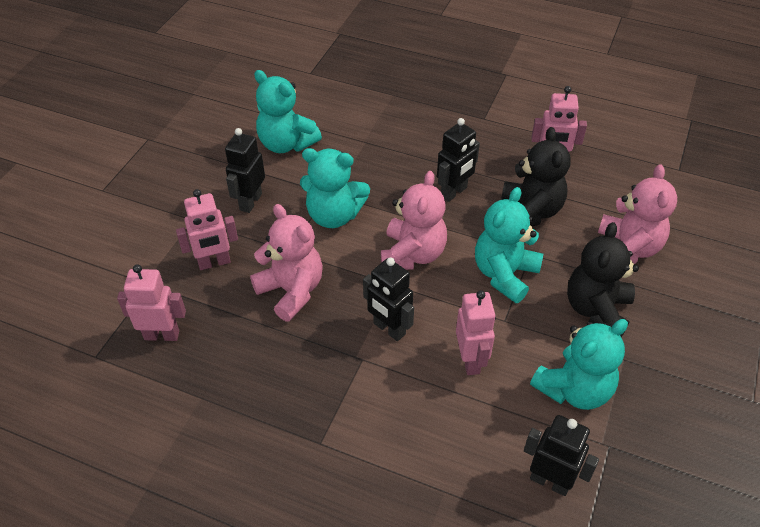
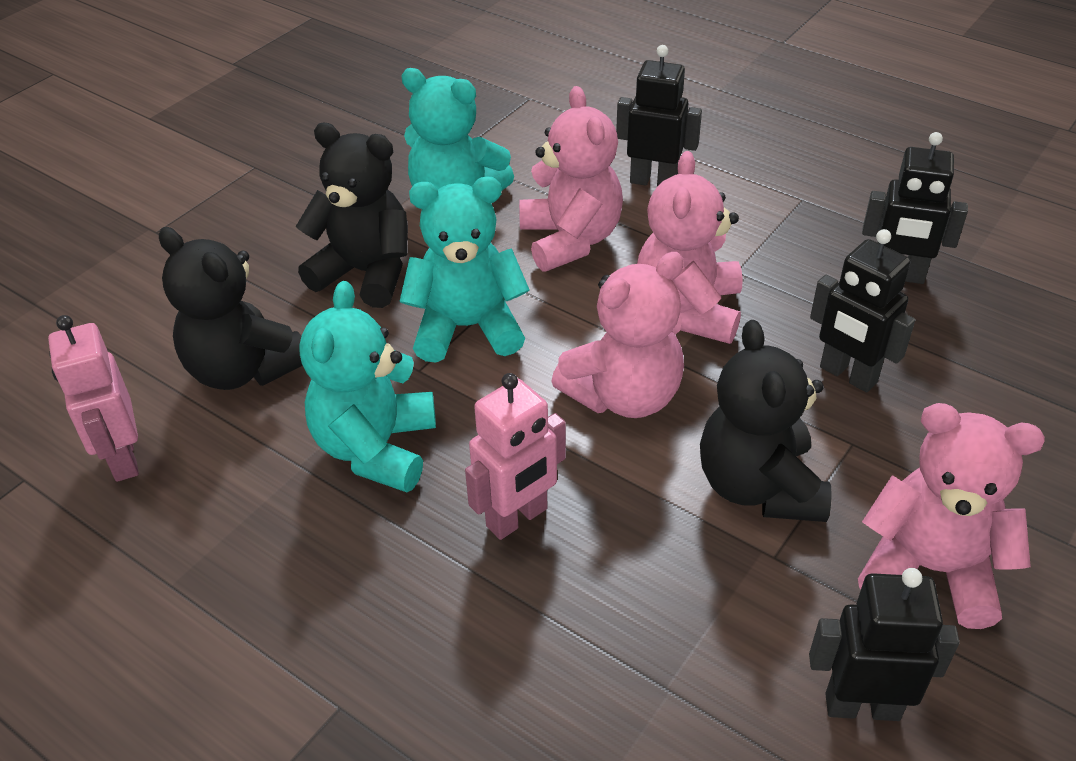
black teddy bear: [501,127,571,226] [567,222,639,337] = 2 -> [159,227,303,390] [296,122,408,308] [700,320,832,522] = 3
pink robot: [117,264,186,341] [176,189,238,270] [456,290,496,375] [531,86,587,152] = 4 -> [48,315,139,482] [465,373,566,540] = 2
pink teddy bear: [250,204,323,322] [381,171,447,270] [598,164,677,264] = 3 -> [519,86,623,272] [551,252,684,418] [637,151,743,344] [858,403,1045,629] = 4
turquoise teddy bear: [254,70,322,153] [300,148,370,228] [475,187,543,303] [530,319,628,410] = 4 -> [300,281,436,492] [400,177,529,362] [401,68,514,191] = 3

